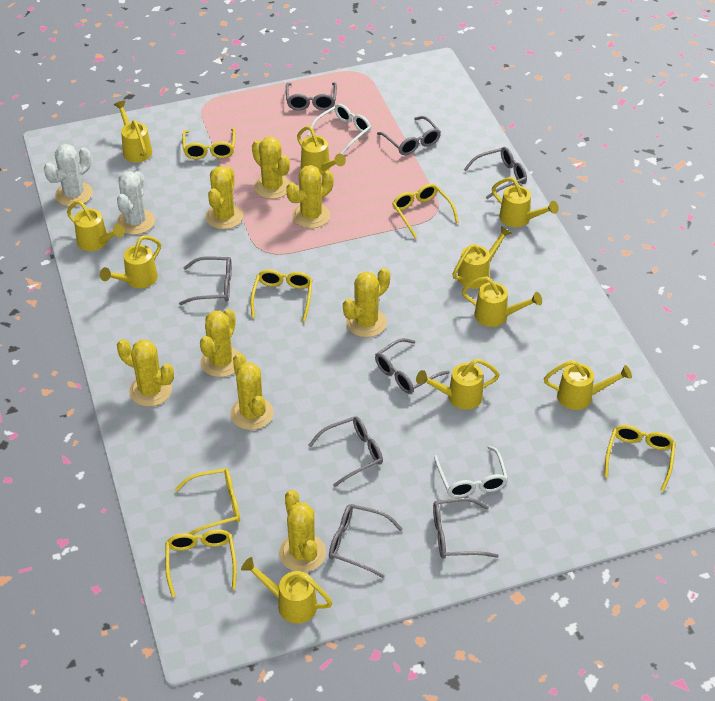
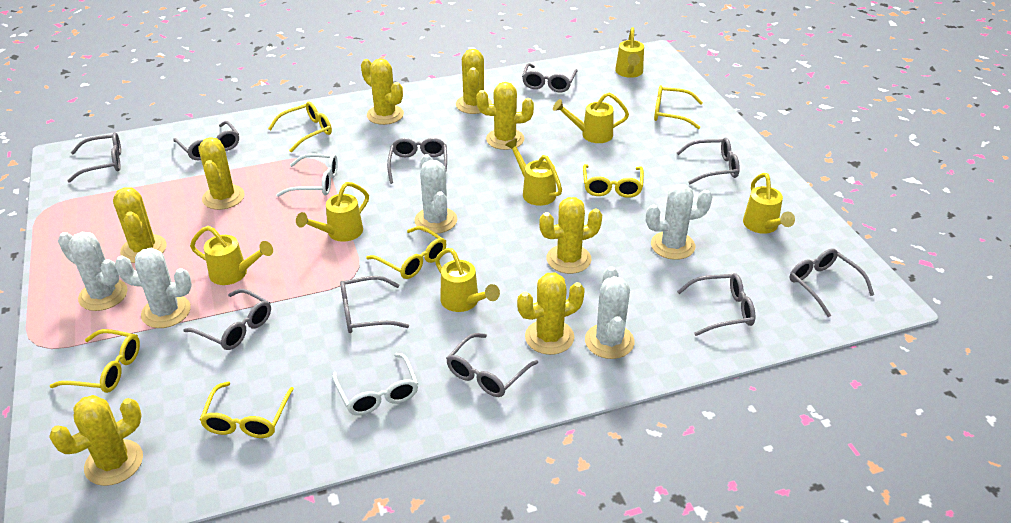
grey glasses: [179,256,232,305] [286,82,337,110] [309,416,383,487] [329,504,403,578] [375,338,450,394] [377,116,441,155] [433,498,499,559] [464,147,527,199] = 8 -> [67,132,121,183] [173,121,239,160] [183,289,271,350] [340,276,409,333] [387,138,447,184] [446,333,538,397] [522,63,578,92] [677,138,740,184] [677,273,755,336] [790,249,874,317] = 10
white cactus: [44,144,93,206] [117,171,155,235] = 2 -> [58,232,128,311] [115,248,192,328] [415,154,457,234] [585,267,635,359] [646,184,712,260] = 5
yellow watering can: [67,201,125,251] [100,235,161,288] [114,100,152,162] [241,557,332,624] [297,126,346,175] [416,359,500,410] [452,226,512,289] [462,276,542,327] [492,177,559,227] [544,360,632,410] = 10 -> [190,226,273,285] [296,182,369,242] [435,248,500,312] [505,138,562,206] [553,93,629,143] [615,27,644,78] [743,173,795,234] = 7

